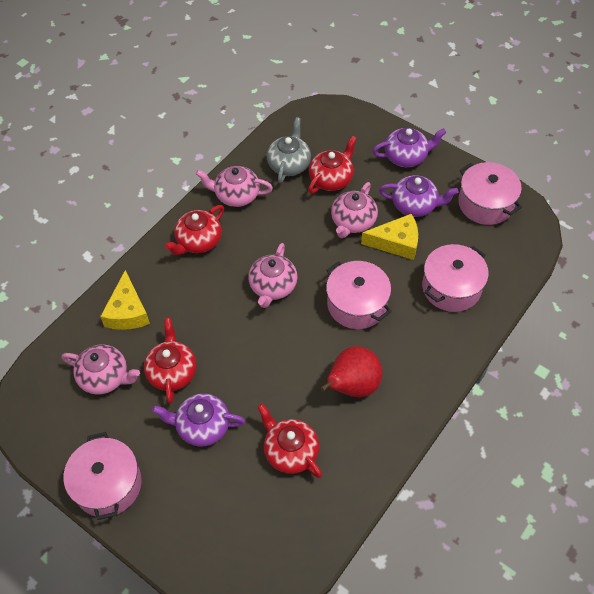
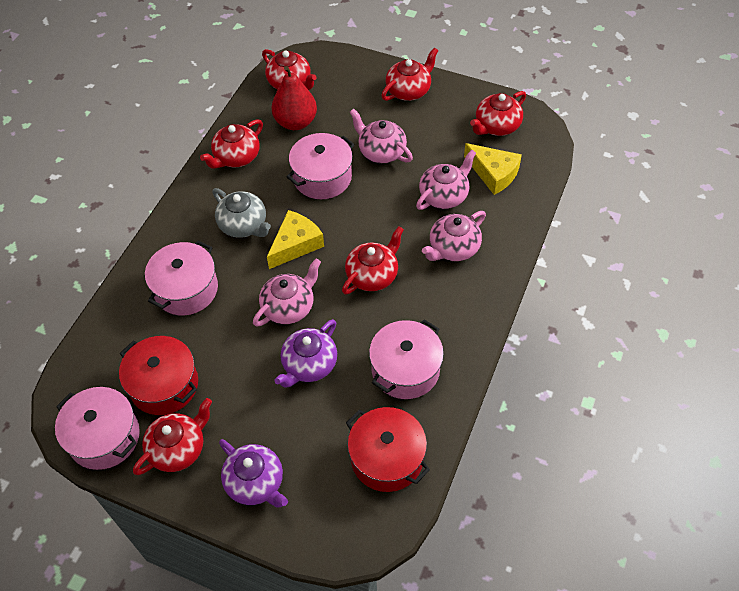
purple teapot: [152,393,245,447] [373,128,446,167] [379,175,458,217] = 3 -> [219,439,288,508] [274,319,337,388] = 2
red pot: none = 0 -> [119,336,198,415] [346,407,430,492] = 2
red teapot: [144,318,197,404] [165,205,224,255] [257,404,322,478] [308,136,357,194] = 4 -> [133,398,212,475] [200,119,263,169] [262,49,317,90] [342,227,404,294] [381,48,438,101] [470,91,526,136] = 6

